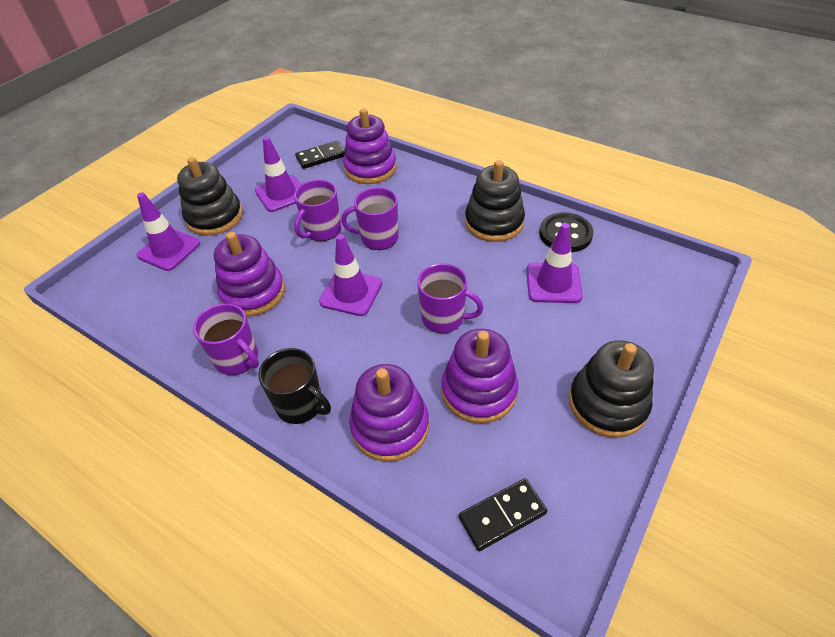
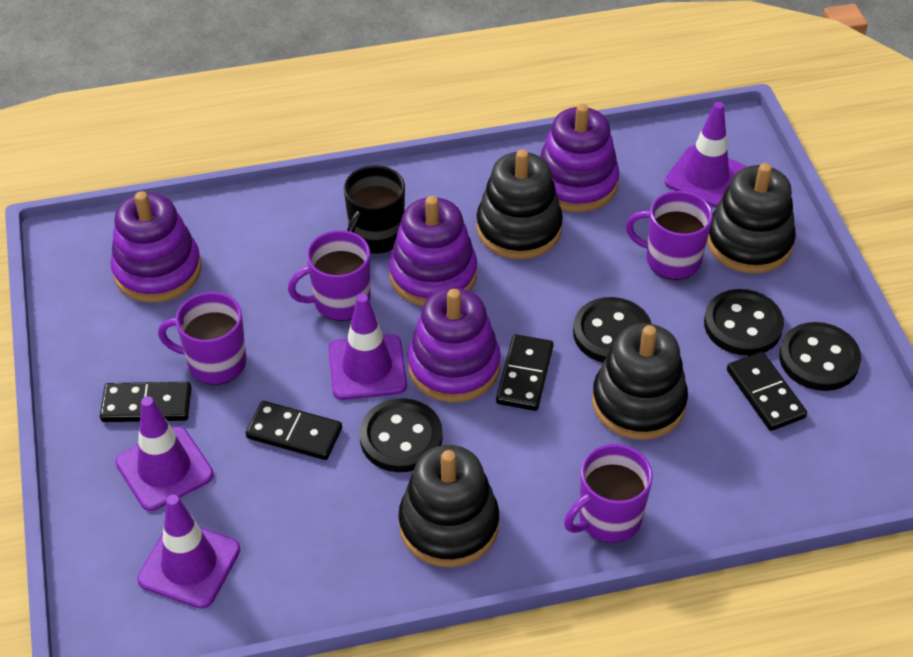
black button: [539,212,594,252] = 1 -> [360,398,443,472] [573,297,652,363] [704,289,784,356] [779,322,861,391] = 4
black domino: [295,141,345,169] [459,478,548,551] = 2 -> [100,382,191,422] [246,401,342,460] [496,334,554,411] [727,352,807,431] = 4
black stacking toy: [177,157,243,236] [465,160,525,242] [569,340,654,438] = 3 -> [398,445,499,567] [476,149,563,259] [592,323,688,440] [707,163,796,273] = 4

